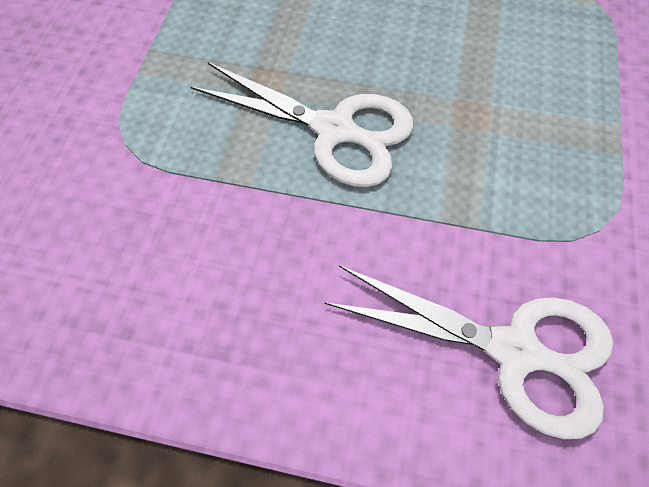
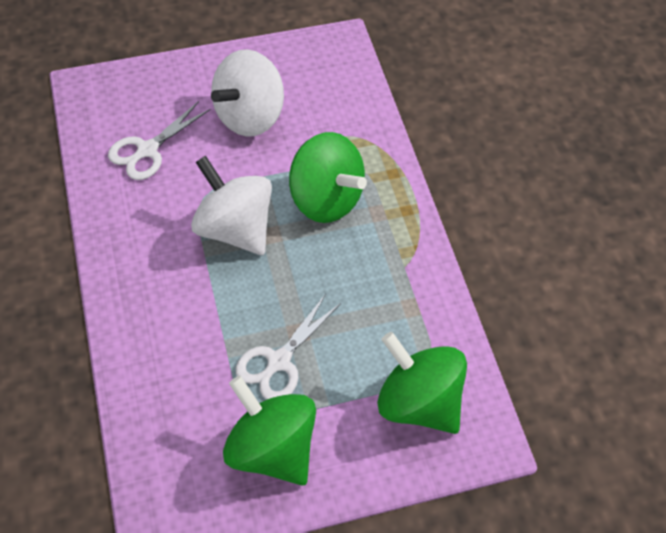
green spinning top: none = 0 -> [223,376,316,486] [289,132,367,223] [377,332,467,434] = 3
white spinning top: none = 0 -> [191,156,272,255] [211,49,284,136] = 2

